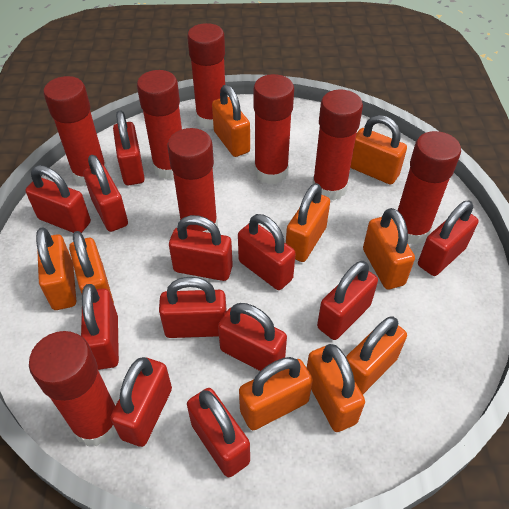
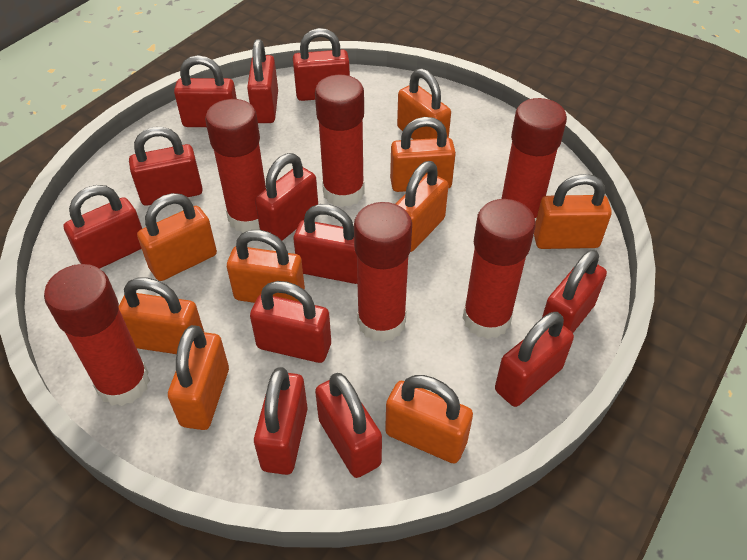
red glue stick: [29,331,116,447] [43,76,107,186] [137,70,182,179] [167,128,218,233] [187,23,225,129] [254,74,294,184] [312,90,363,201] [394,131,461,245] = 8 -> [44,264,150,406] [205,99,266,233] [315,75,365,207] [354,202,412,342] [463,199,536,339] [501,98,567,221] = 6

